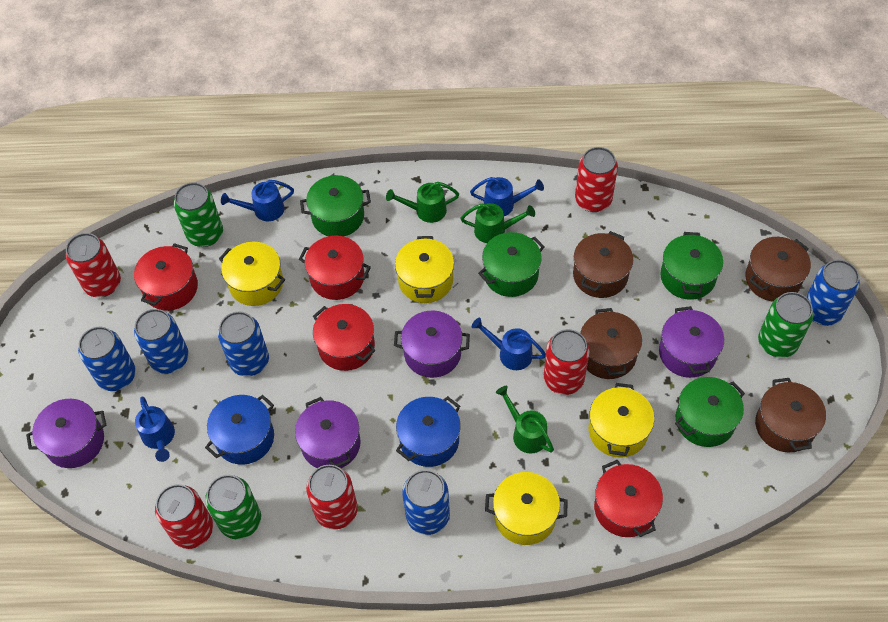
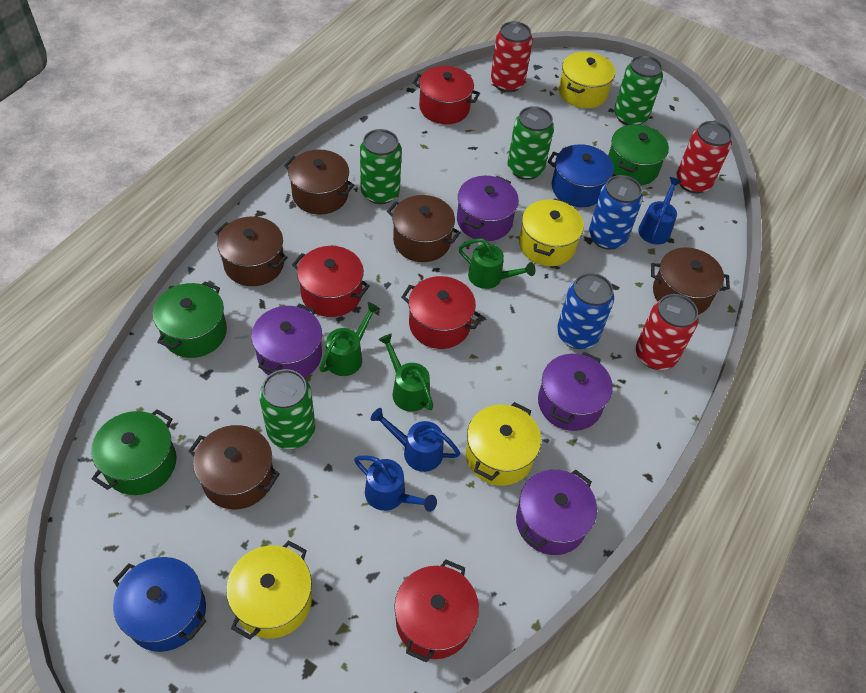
blue can: [78,327,136,391] [134,309,189,374] [218,311,269,377] [402,470,450,535] [806,260,860,326] = 5 -> [557,273,614,349] [589,175,643,250] = 2
blue watering can: [135,397,175,462] [221,180,294,221] [470,177,544,216] [472,318,546,370] = 4 -> [354,455,437,512] [370,408,461,472] [638,177,682,245] = 3
brown pot: [573,231,633,298] [580,308,642,379] [745,237,811,302] [755,378,826,452] = 4 -> [188,425,280,509] [215,216,288,286] [284,150,354,215] [387,195,461,262] [651,247,730,315] = 5
green can: [174,182,223,247] [205,475,261,539] [758,292,814,358] = 3 -> [259,369,315,449] [360,129,402,204] [508,106,554,180] [614,55,663,125] = 4
green pot: [300,175,371,236] [478,232,545,297] [660,232,723,300] [675,377,745,447] = 4 -> [91,409,176,495] [153,281,227,358] [608,124,669,185] = 3
red can: [66,233,121,297] [155,484,213,549] [306,465,358,530] [544,329,590,395] [575,147,618,212] = 5 -> [491,21,533,92] [636,294,698,370] [676,121,732,194] = 3

